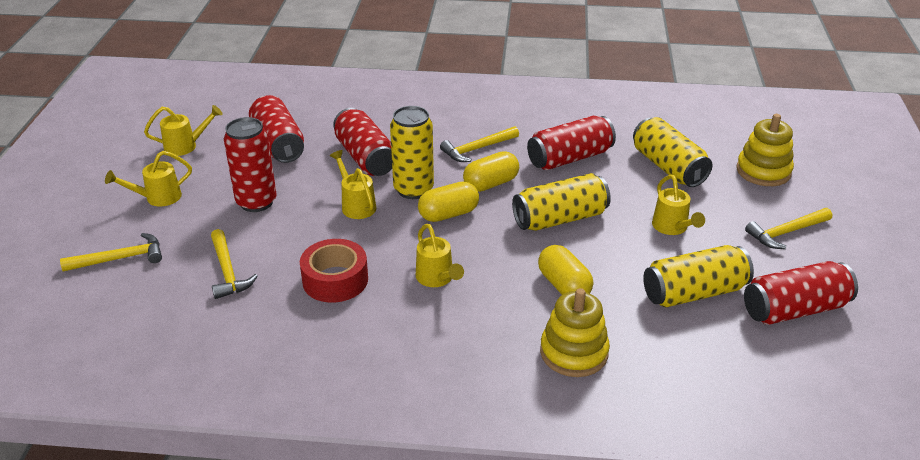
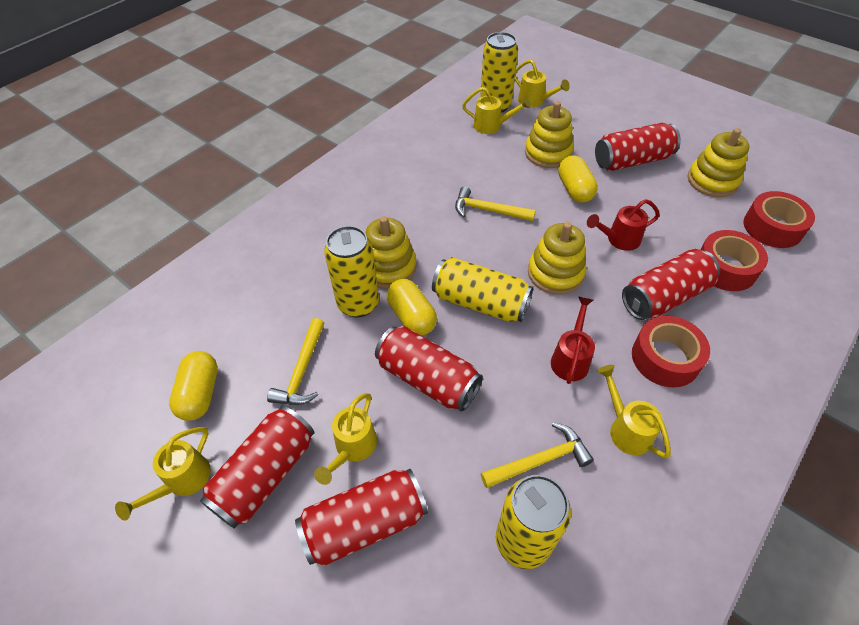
red tape: [300,239,368,303] = 1 -> [632,316,710,387] [700,230,768,291] [743,191,815,248] = 3
red watering can: none = 0 -> [551,296,595,384] [587,199,660,251] = 2
yellow hammer: [60,233,162,272] [211,229,258,299] [440,126,519,162] [745,208,832,249] = 4 -> [267,318,324,405] [455,186,536,221] [481,422,594,488] = 3
yellow stacking toy: [540,288,610,377] [736,114,794,186] = 2 -> [365,216,417,288] [525,101,573,168] [528,222,586,295] [688,128,750,197] = 4

